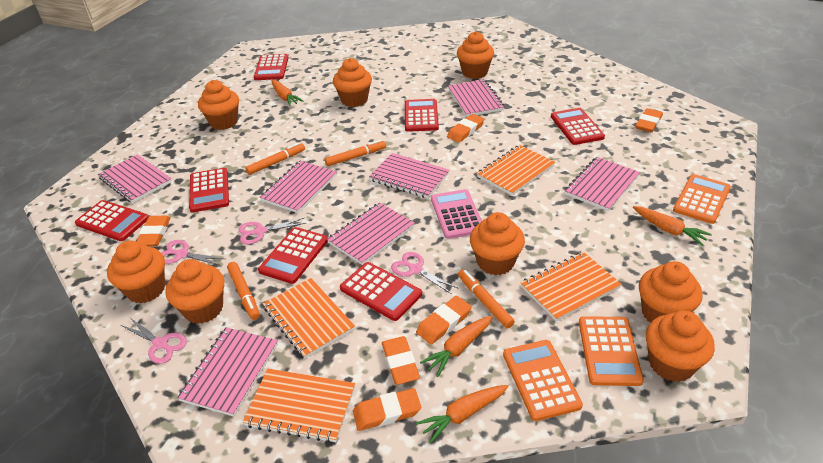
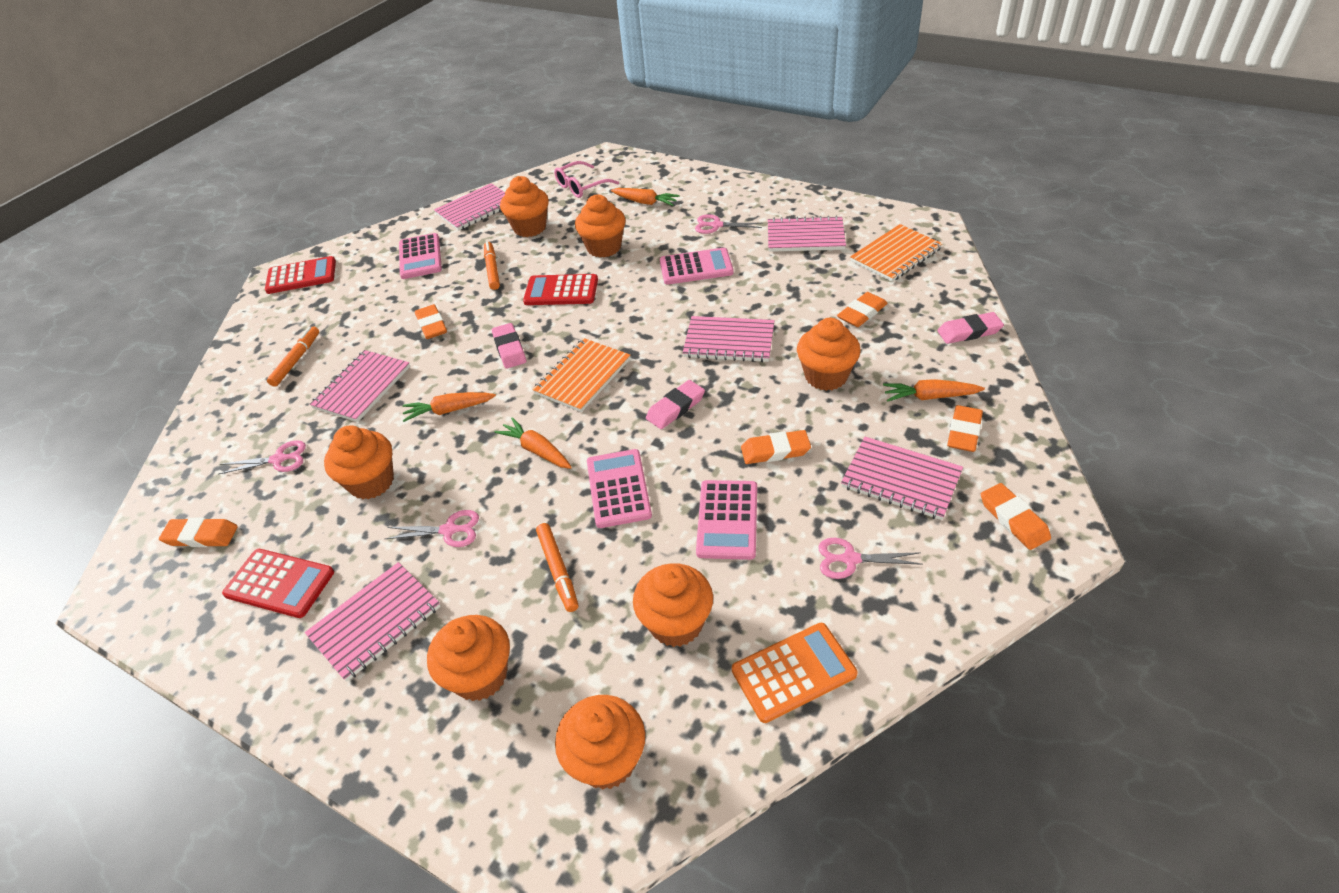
orange calculator: [503,340,583,421] [579,316,644,386] [673,174,731,224] = 3 -> [732,623,858,723] = 1
orange cupcake: [107,240,165,303] [165,259,224,324] [198,80,239,130] [333,58,372,107] [457,31,494,79] [470,212,525,275] [639,261,702,323] [646,311,715,382] = 8 -> [324,426,394,499] [427,615,510,701] [500,176,549,237] [555,695,645,790] [575,194,626,258] [633,563,713,647] [797,318,861,391] = 7
orange marker: [227,262,260,320] [245,143,305,175] [325,140,386,166] [458,269,515,328] = 4 -> [267,326,319,387] [484,241,500,290] [536,523,578,612] = 3
orange notebook: [242,369,355,443] [263,278,355,359] [477,145,555,196] [520,252,622,322] = 4 -> [532,338,631,412] [850,224,943,282] = 2
pink calculator: [431,189,482,239] = 1 -> [399,233,442,279] [587,449,652,528] [660,248,734,285] [696,480,757,560] = 4
pink eraser: none = 0 -> [492,323,526,369] [646,380,705,429] [937,312,1004,344] = 3
pink glasses: none = 0 -> [554,161,619,198] = 1
pink notebook: [98,154,172,203] [177,327,278,417] [260,161,337,213] [327,203,415,265] [369,153,450,198] [448,79,505,117] [565,157,640,211] = 7 -> [305,562,441,681] [310,350,410,422] [434,183,505,231] [683,316,775,362] [768,216,846,252] [841,437,963,520] = 6
red calculator: [75,200,148,241] [189,168,229,213] [254,54,288,80] [258,227,328,284] [340,262,422,321] [405,99,439,132] [551,108,605,145] = 7 -> [222,549,334,618] [265,256,336,294] [523,274,598,305] = 3

